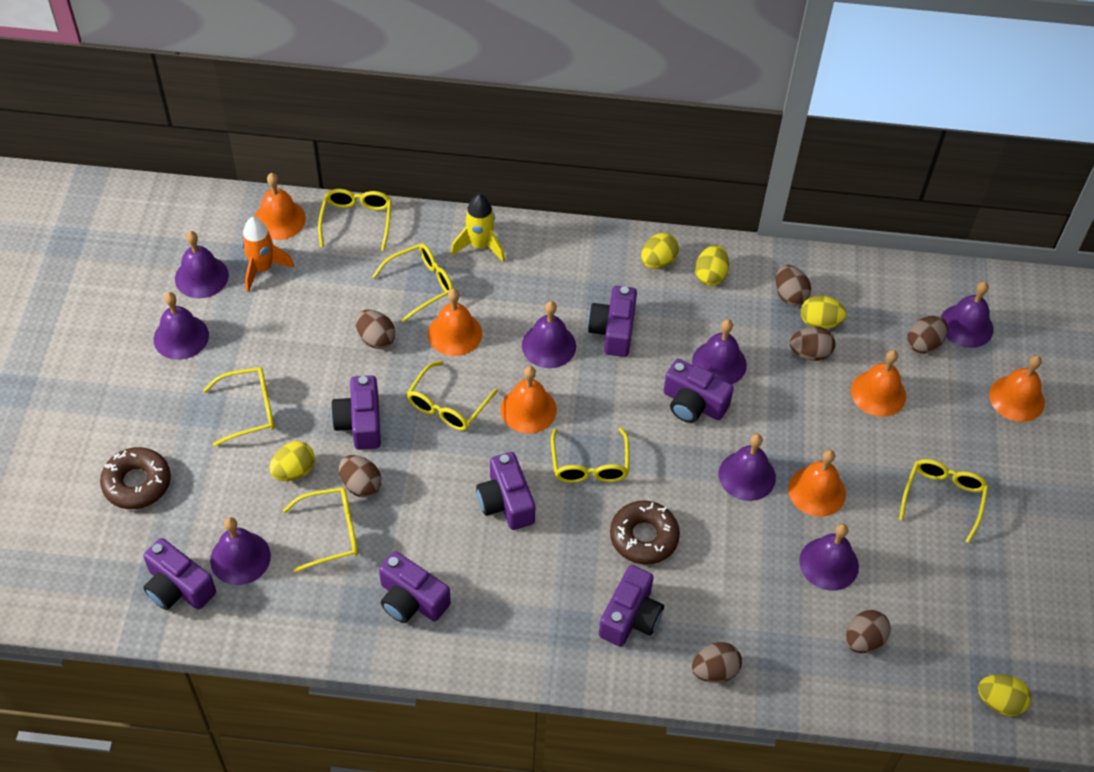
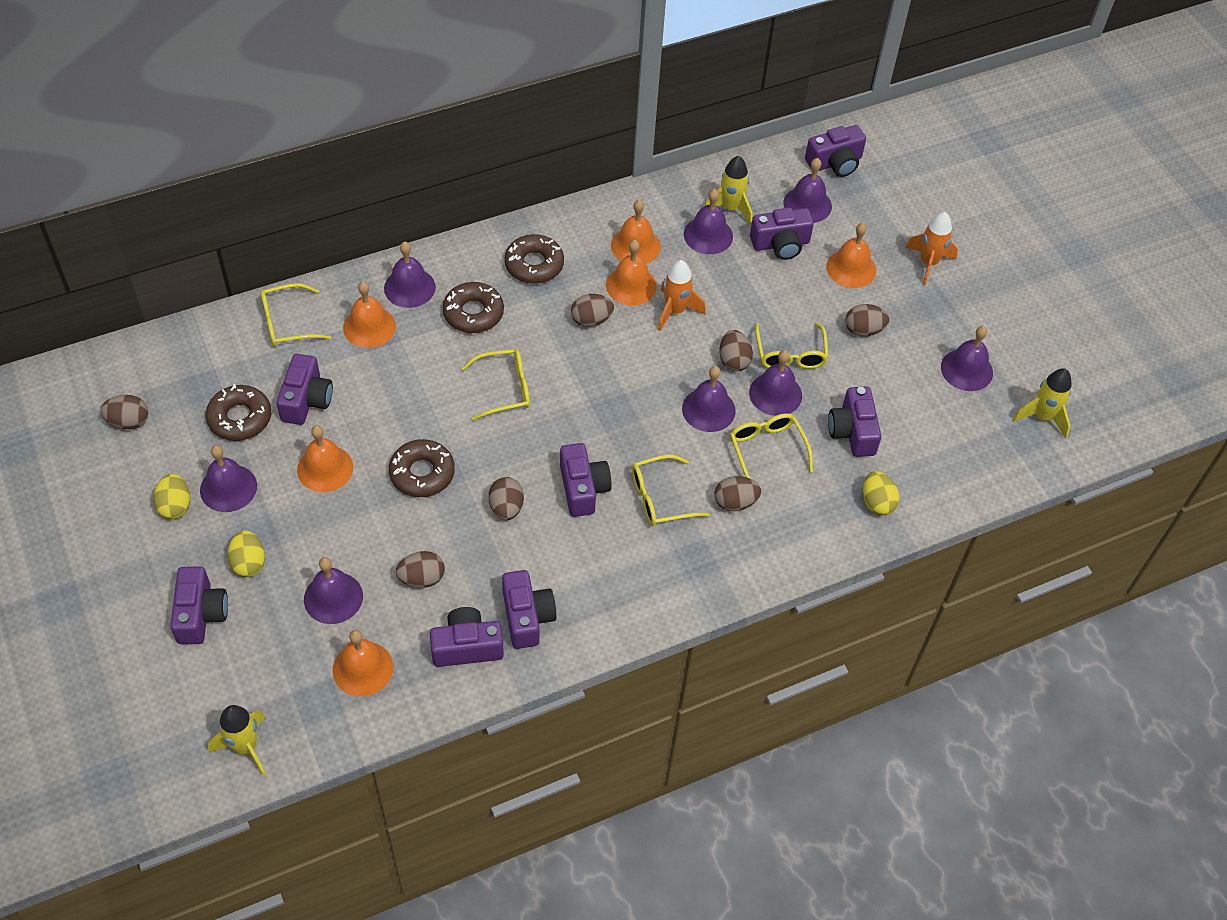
brown donut: [100,447,171,509] [610,500,680,564] = 2 -> [206,384,271,441] [389,439,455,497] [443,282,504,333] [504,234,564,284] = 4
orange rocket: [241,217,294,292] = 1 -> [658,260,706,331] [905,212,958,285] = 2
purple camera: [143,538,216,610] [331,375,381,450] [379,551,451,623] [476,452,535,530] [588,286,637,357] [599,565,664,647] [663,359,734,423] = 7 -> [170,566,228,645] [276,354,333,425] [430,607,504,667] [502,570,557,649] [560,443,612,517] [750,208,814,260] [805,125,866,177] [828,386,882,457] = 8
yellow egg: [270,441,315,481] [641,233,679,269] [695,245,729,286] [801,295,846,329] [978,674,1031,716] = 5 -> [153,473,190,519] [227,530,265,577] [863,471,899,515] = 3
yellow glasses: [203,367,275,447] [283,487,358,572] [318,189,392,251] [372,243,454,322] [407,361,498,431] [551,428,629,483] [899,459,989,543] = 7 -> [261,283,331,346] [461,349,530,421] [632,454,710,526] [730,414,813,479] [755,323,829,369] = 5
yellow rocket: [451,194,505,262] = 1 -> [208,705,266,776] [705,156,753,226] [1013,368,1072,438] = 3

